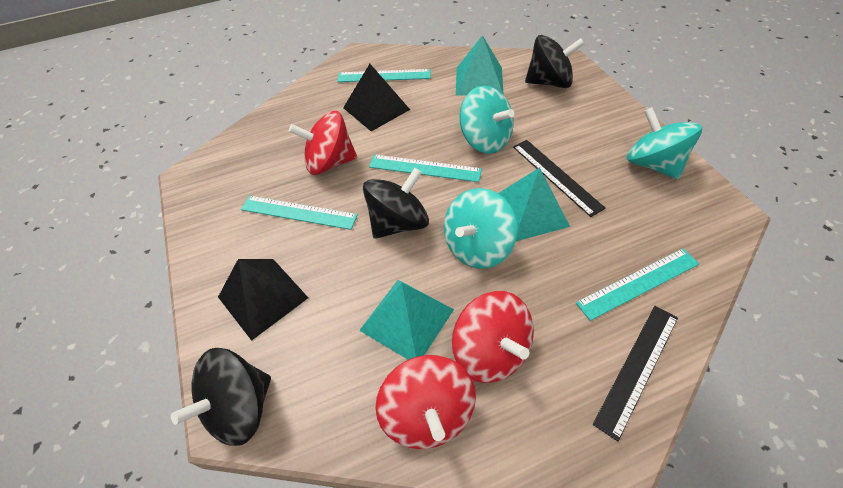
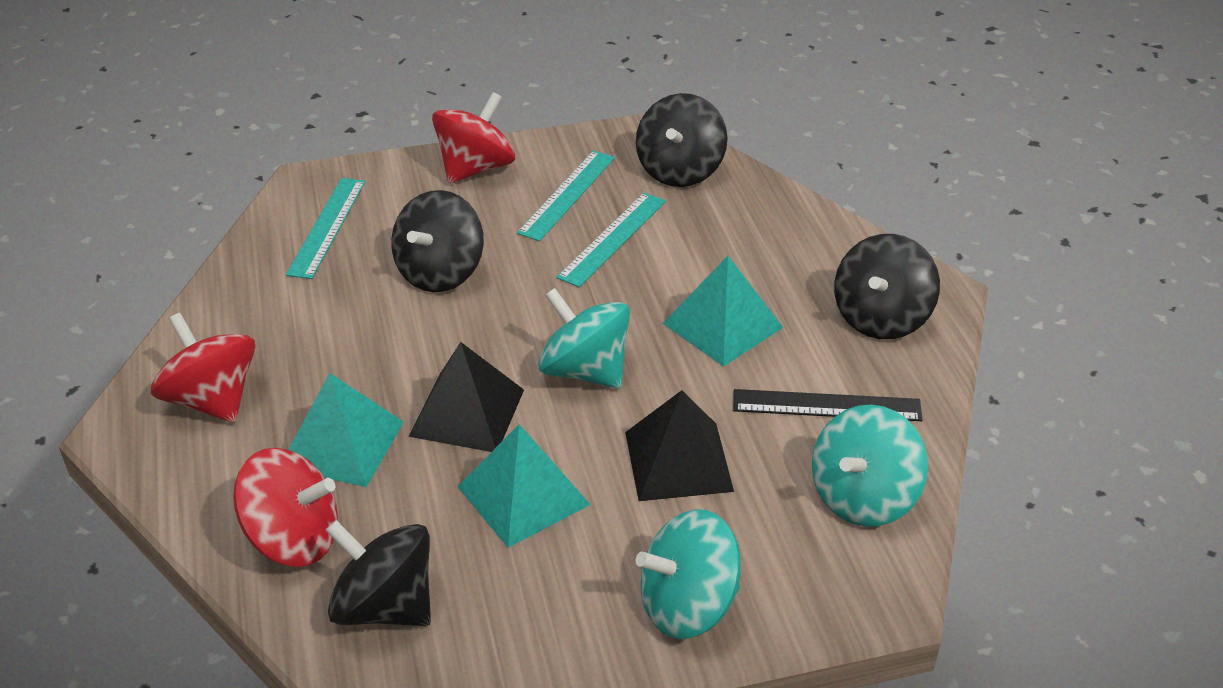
black ruler: [513,140,606,217] [593,306,678,441] = 2 -> [733,389,923,421] = 1
black spinning top: [171,348,271,446] [363,168,429,239] [525,35,584,88] = 3 -> [325,520,431,626] [391,190,484,292] [636,93,728,187] [834,234,940,339] = 4
turquoise ruler: [241,196,358,230] [337,69,431,82] [369,154,482,182] [576,248,699,321] = 4 -> [286,178,365,279] [517,150,615,241] [556,193,666,287] = 3

